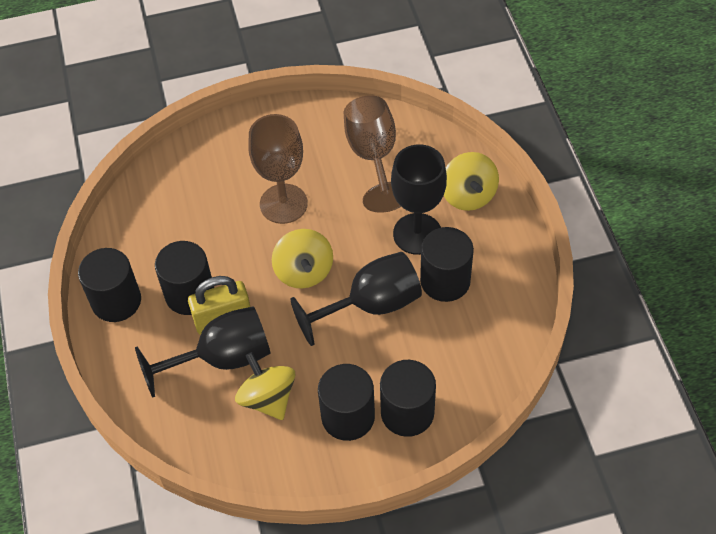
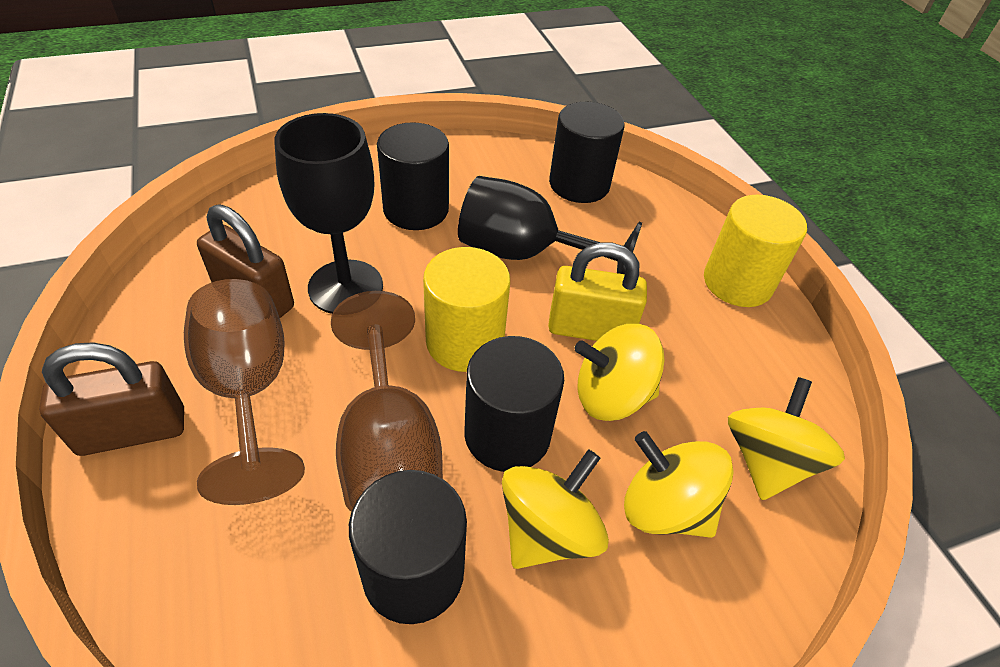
black cylinder: [78,248,141,322] [155,241,214,315] [318,364,375,441] [380,360,436,437] [420,227,474,302] = 5 -> [349,470,467,624] [377,122,449,230] [464,336,564,472] [549,102,625,203] = 4
black goblet: [135,306,271,398] [291,252,422,346] [391,144,447,255] = 3 -> [274,113,383,314] [458,176,642,274] = 2
brown padlock: none = 0 -> [39,342,184,456] [197,204,294,318] = 2
yellow cylinder: none = 0 -> [423,247,510,372] [704,195,807,307] = 2
yellow spinning top: [235,352,295,420] [272,229,333,289] [444,152,499,211] = 3 -> [502,449,609,569] [575,324,664,421] [624,431,734,538] [728,377,845,500] = 4

